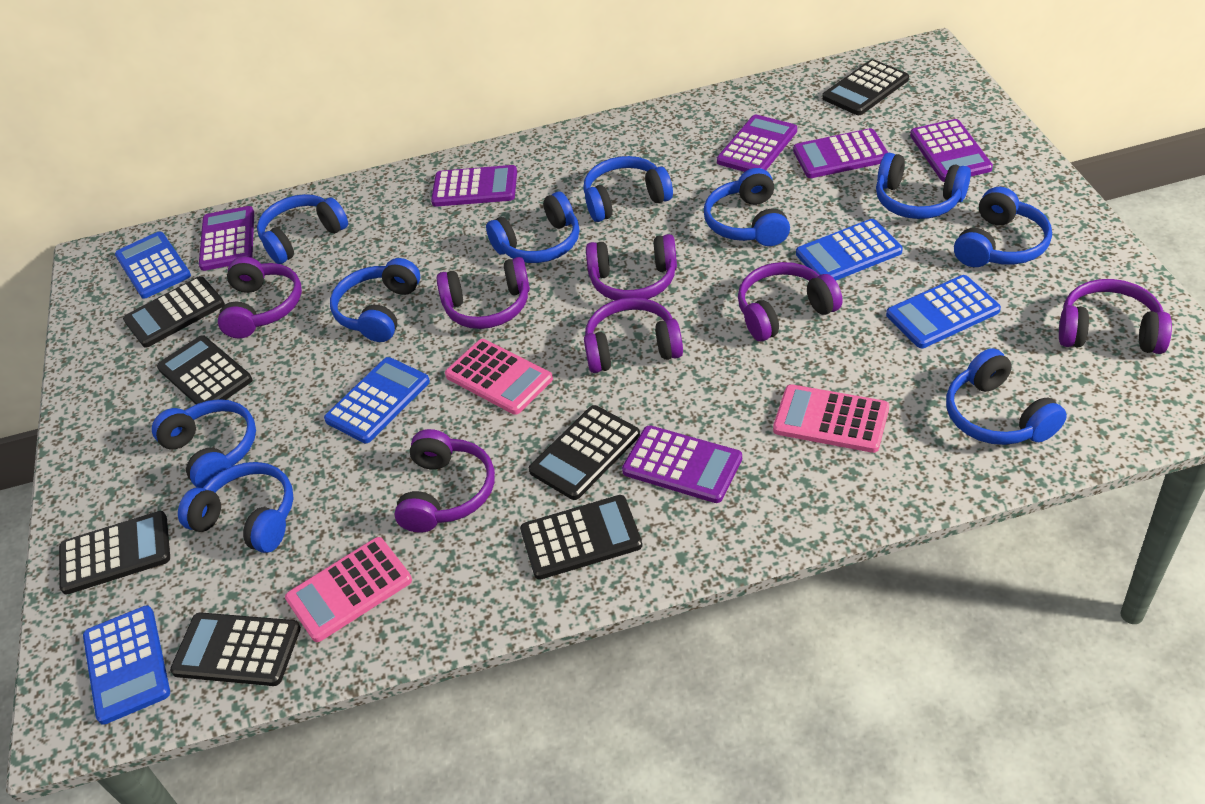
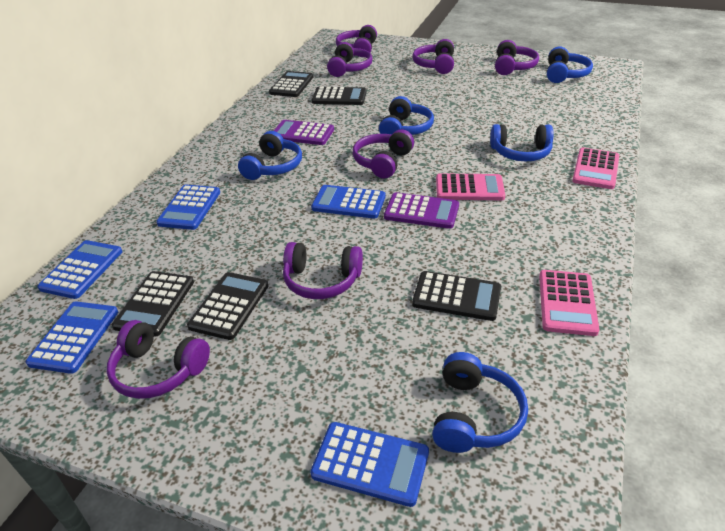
black calculator: [59,511,170,595] [123,276,225,348] [157,336,252,404] [170,612,301,686] [520,495,642,580] [529,405,640,500] [822,59,909,115] = 7 -> [112,271,194,337] [187,272,268,340] [269,71,313,97] [312,87,367,105] [412,271,501,321] = 5
blue headphones: [152,399,256,488] [178,462,294,553] [257,194,348,264] [330,258,420,342] [486,192,579,263] [583,156,673,222] [704,168,790,246] [876,153,971,219] [946,348,1067,445] [954,187,1052,267] = 10 -> [238,131,302,180] [379,96,434,135] [432,352,528,453] [490,124,554,161] [547,46,593,83] = 5
purple calculator: [199,206,254,271] [431,165,517,207] [622,425,742,503] [717,115,797,172] [793,128,888,178] [910,119,993,182] = 6 -> [274,120,334,145] [384,192,459,229] = 2

